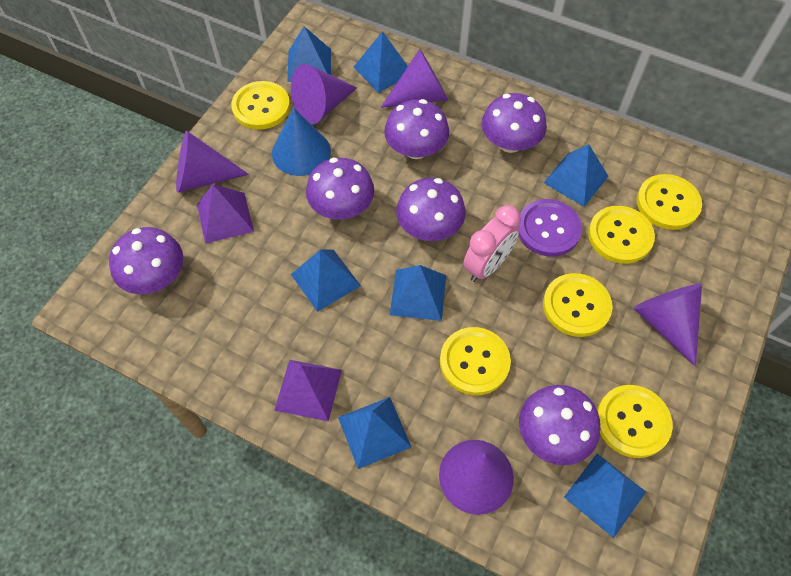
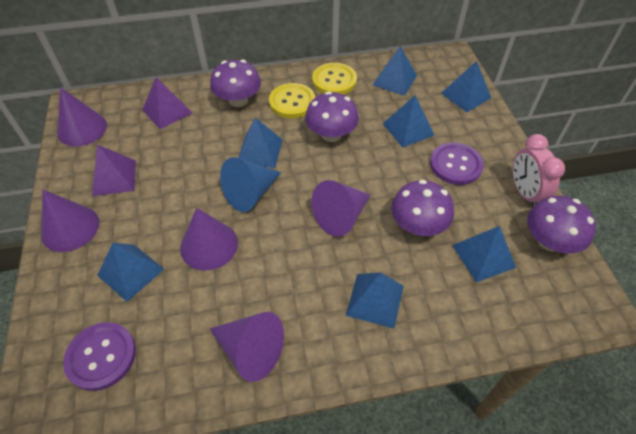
purple button: [518,199,582,257] = 1 -> [63,322,136,391] [430,142,484,185] = 2
purple mushroom: [109,227,183,294] [306,158,374,220] [384,99,449,159] [396,178,466,241] [482,93,547,153] [519,385,601,465] = 6 -> [210,60,261,107] [305,91,359,142] [391,180,454,236] [527,196,596,254] = 4
yellow button: [231,81,290,130] [440,327,511,395] [543,273,613,337] [588,206,655,264] [597,385,673,458] [637,174,702,230] = 6 -> [269,83,315,118] [312,63,357,95] = 2

